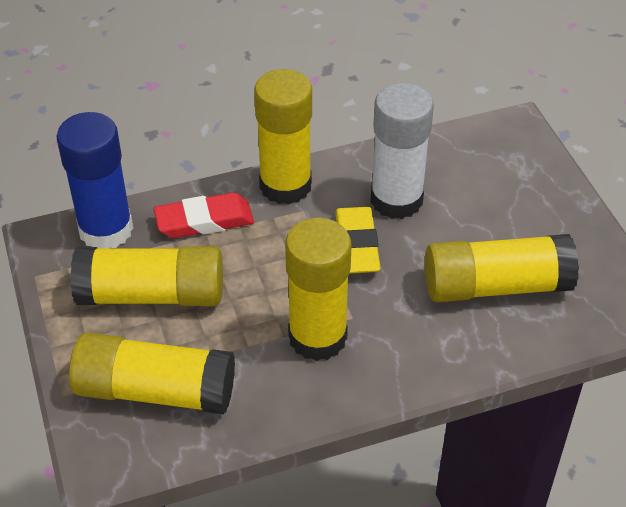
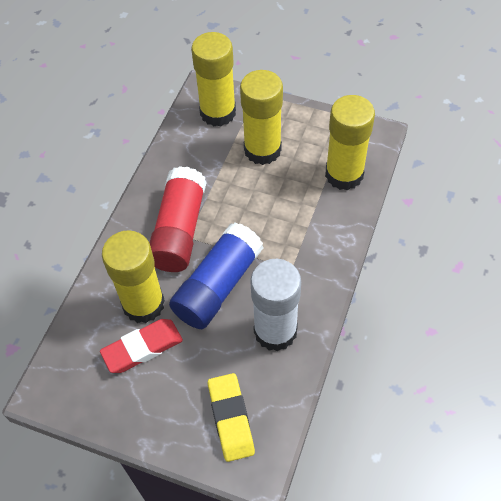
red glue stick: none = 0 -> [150,166,207,272] = 1
yellow glue stick: [69,333,235,414] [70,246,223,306] [254,69,312,205] [285,218,352,361] [425,234,579,302] = 5 -> [102,230,165,323] [191,32,236,127] [240,70,283,165] [325,95,375,190] = 4

